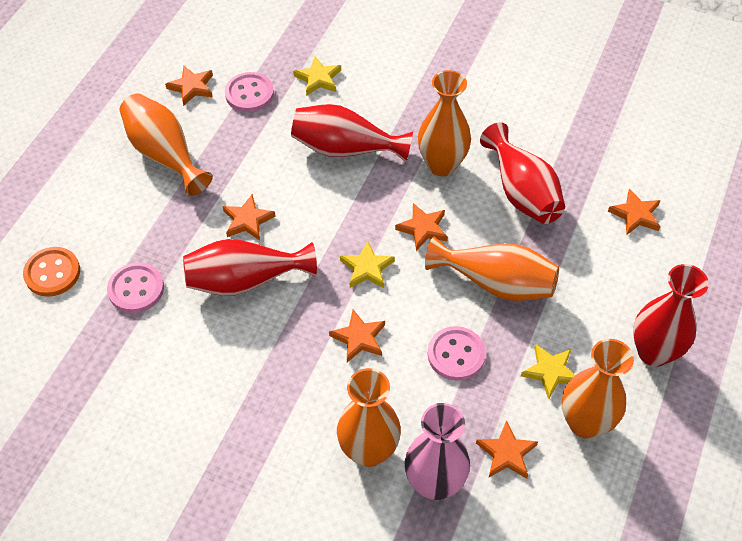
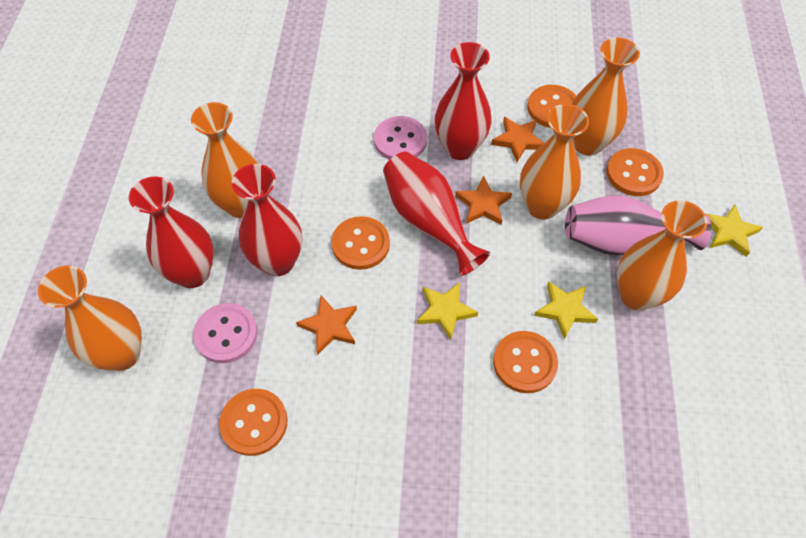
orange button: [23,247,80,297] = 1 -> [219,389,288,456] [331,216,390,270] [493,331,558,393] [527,85,576,128] [606,148,664,196] = 5
orange star: [165,66,213,106] [223,194,275,241] [329,310,385,362] [395,203,448,251] [476,420,538,479] [608,188,661,235] = 6 -> [296,295,357,355] [455,176,512,225] [491,117,544,162] = 3
pink button: [107,262,164,313] [225,72,274,112] [428,326,486,381] = 3 -> [193,303,258,363] [374,116,427,160] = 2

